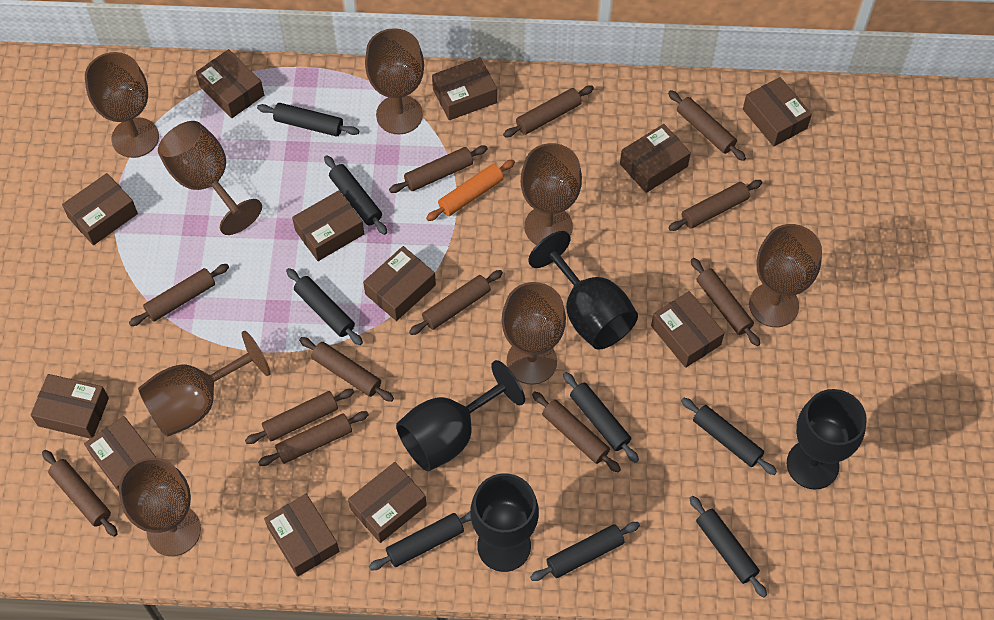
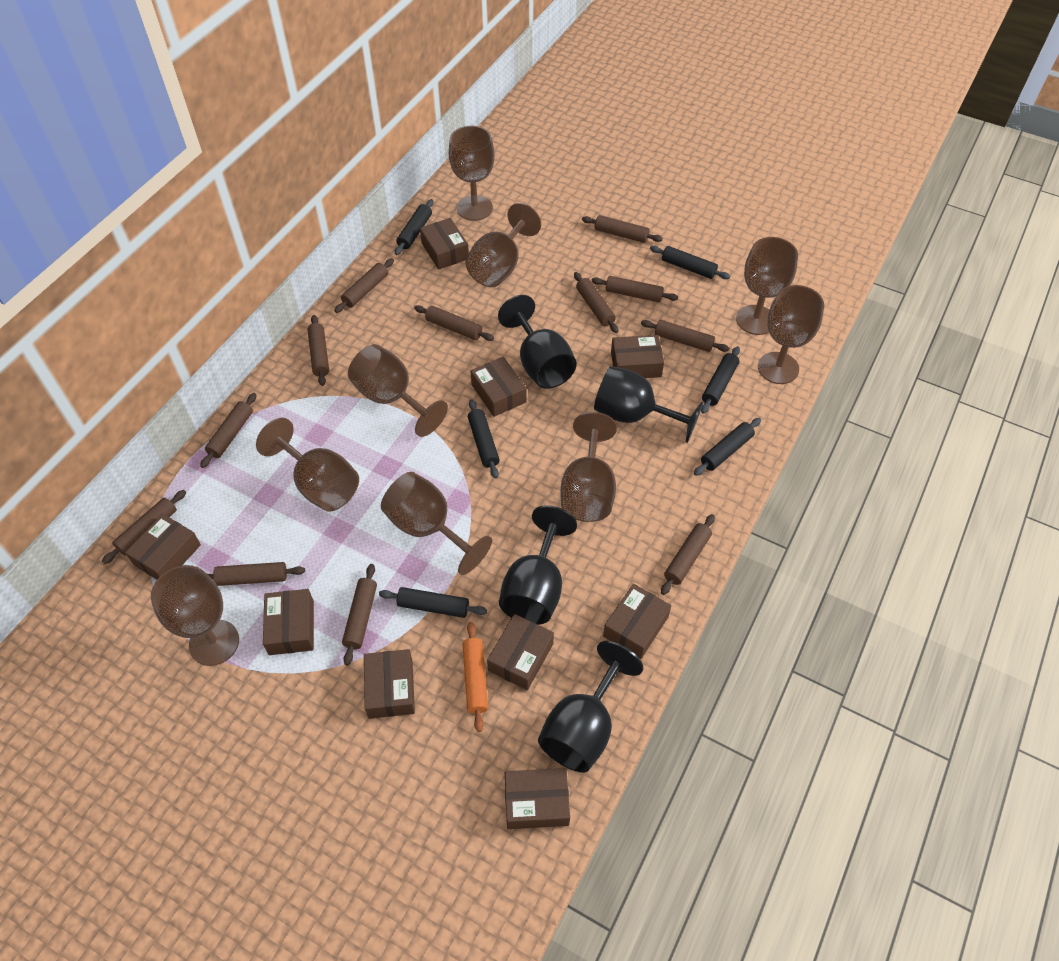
black rolling pin: [257,103,359,137] [286,268,363,345] [324,156,387,235] [369,512,471,570] [530,522,640,581] [563,372,639,463] [681,397,777,475] [689,496,767,597] = 8 -> [379,587,487,618] [395,199,433,255] [468,399,500,478] [650,246,730,279] [694,418,761,476] [701,346,740,414] = 6
brown box: [31,374,109,439] [62,173,138,245] [84,416,156,492] [196,49,264,118] [264,494,339,577] [292,190,364,261] [348,462,427,543] [363,246,436,321] [432,57,497,120] [620,124,691,193] [651,291,725,368] [743,77,812,147] = 12 -> [125,514,201,579] [263,589,314,655] [364,649,415,719] [420,218,469,270] [471,357,527,417] [487,614,554,690] [505,768,570,829] [603,584,671,659] [611,335,664,378] = 9
brown goblet: [85,52,159,158] [119,458,201,556] [138,330,271,437] [158,121,262,235] [365,28,424,135] [502,282,566,385] [521,143,582,245] [749,224,822,327] = 8 -> [151,565,239,666] [256,418,359,512] [348,344,448,437] [381,472,492,575] [449,126,494,221] [465,203,541,287] [560,412,617,522] [736,237,798,335] [758,285,824,384] = 9

